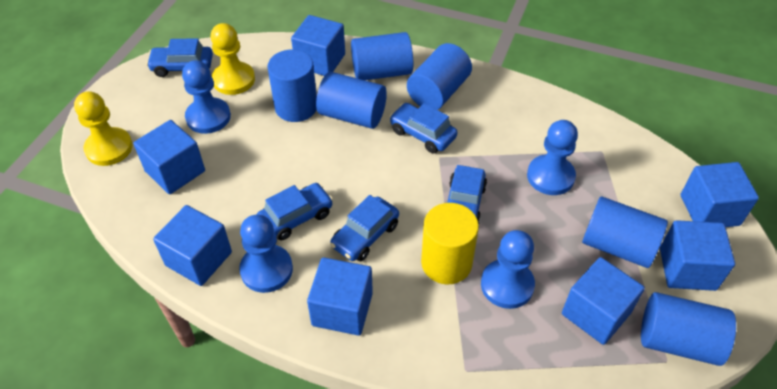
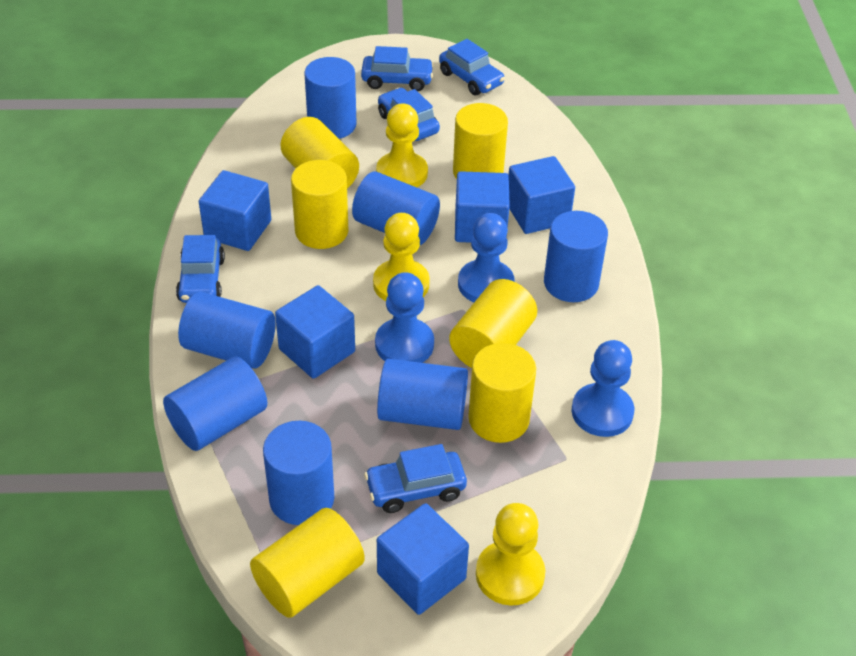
blue cube: [133,120,205,194] [153,205,232,286] [291,15,345,76] [307,257,373,336] [562,257,645,345] [660,220,735,291] [680,162,759,227] = 7 -> [199,170,271,251] [275,285,355,379] [377,503,469,615] [455,171,510,243] [509,156,575,234] = 5
blue cylinder: [267,49,317,122] [316,72,387,129] [351,32,413,80] [407,43,472,110] [582,196,668,268] [641,292,736,366] = 6 -> [163,357,267,451] [178,292,276,369] [263,421,334,525] [304,57,357,139] [352,171,440,245] [377,359,468,430] [544,211,608,302] = 7
blue pawn: [182,60,231,134] [239,215,293,293] [481,230,535,309] [527,120,578,195] = 4 -> [375,272,434,363] [458,213,515,302] [572,340,634,437] = 3
yellow cylinder: [421,203,479,284] = 1 -> [250,508,365,618] [281,117,359,188] [291,160,348,249] [449,279,537,368] [453,103,508,179] [468,343,536,443] = 6
yellow pawn: [74,91,133,166] [210,23,255,95] = 2 -> [373,213,430,301] [376,103,428,187] [476,503,545,606] = 3

